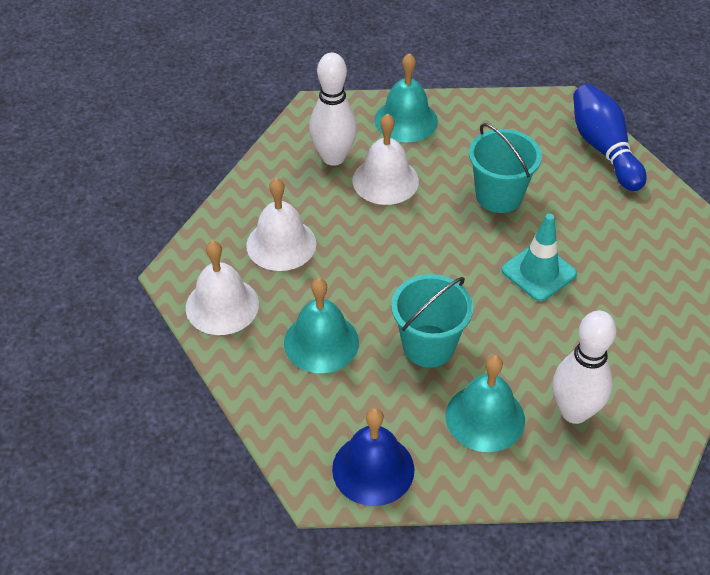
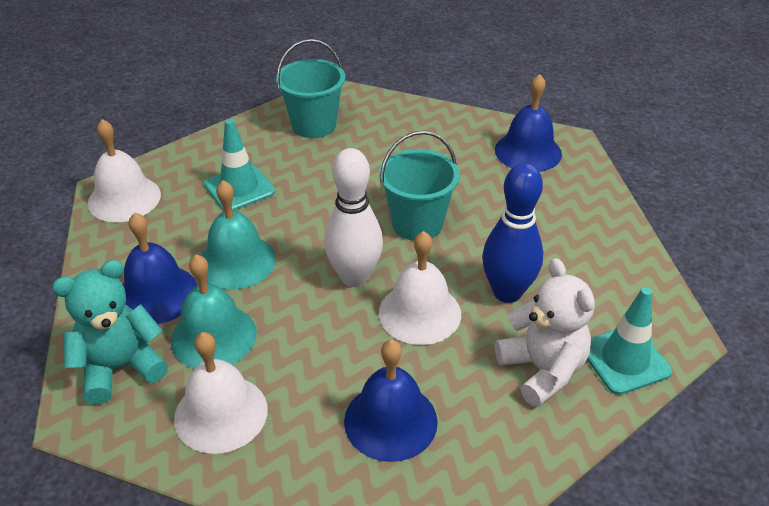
blue bell: [332,408,414,506] = 1 -> [123,213,198,324] [344,340,438,462] [495,74,562,172] = 3
turquoise bell: [284,278,359,373] [375,53,438,142] [446,355,525,452] = 3 -> [171,254,257,369] [201,180,276,289] = 2
turquoise teddy bear: none = 0 -> [52,260,168,405] = 1
turquoise traffic cone: [502,213,577,302] = 1 -> [204,119,275,211] [587,287,672,395] = 2
white bowling pin: [309,53,357,166] [553,311,617,424] = 2 -> [324,148,383,287] = 1
white teddy bear: none = 0 -> [495,258,595,407] = 1

